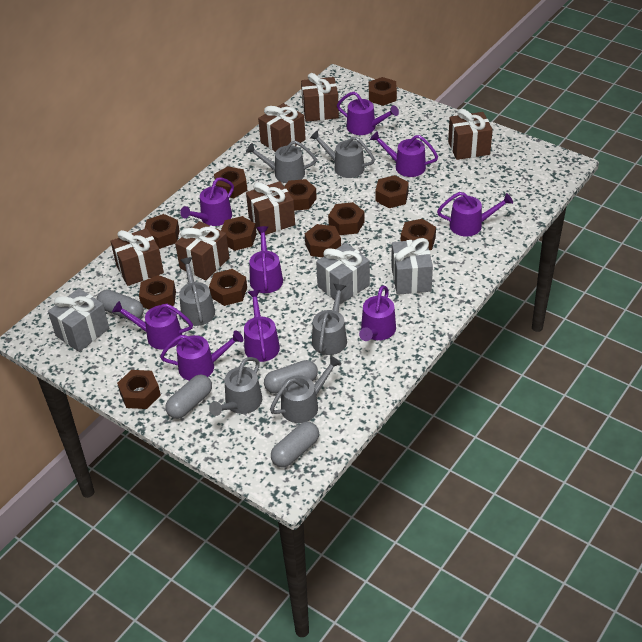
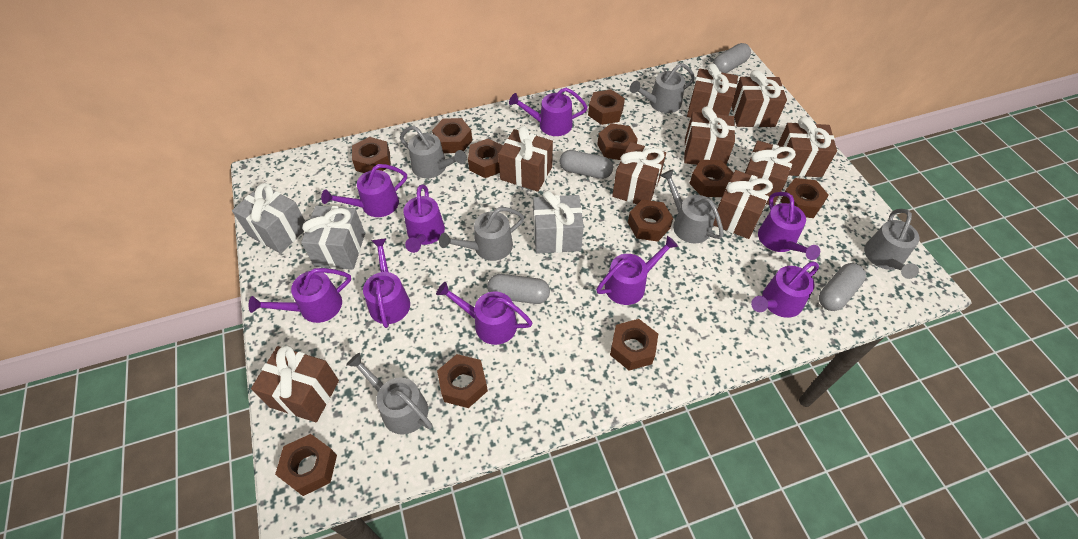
brown gift: [111,228,164,286] [175,221,229,280] [246,181,295,235] [258,103,306,152] [301,73,339,122] [448,109,493,160] = 6 -> [251,345,339,422] [498,126,553,192] [612,142,666,204] [684,106,735,165] [687,64,738,118] [713,170,774,239] [732,70,787,127] [744,140,796,205] [778,117,837,177] = 9
brown nut: [117,370,161,409] [139,275,176,310] [144,214,180,249] [209,269,247,306] [214,166,247,198] [221,216,257,251] [284,179,317,211] [305,224,341,257] [328,202,365,235] [369,77,397,106] [375,175,409,208] [401,219,436,250] = 12 -> [275,434,337,496] [352,137,391,173] [432,118,472,153] [437,354,488,408] [468,139,503,178] [588,90,625,125] [597,123,638,160] [610,319,658,371] [628,199,673,242] [689,160,733,197] [780,178,829,218] = 11

